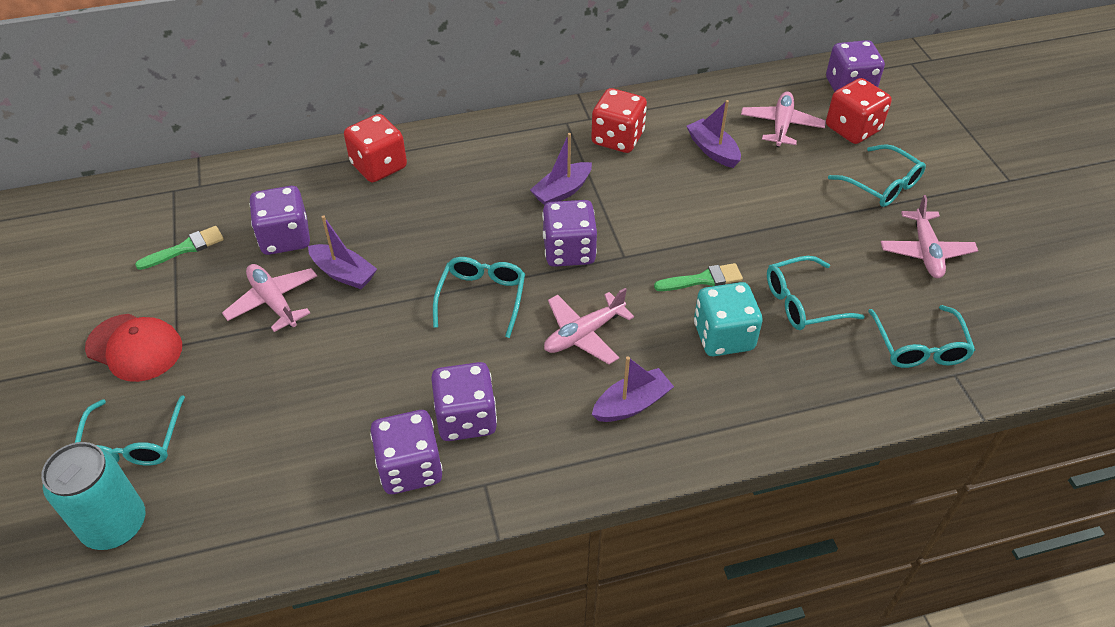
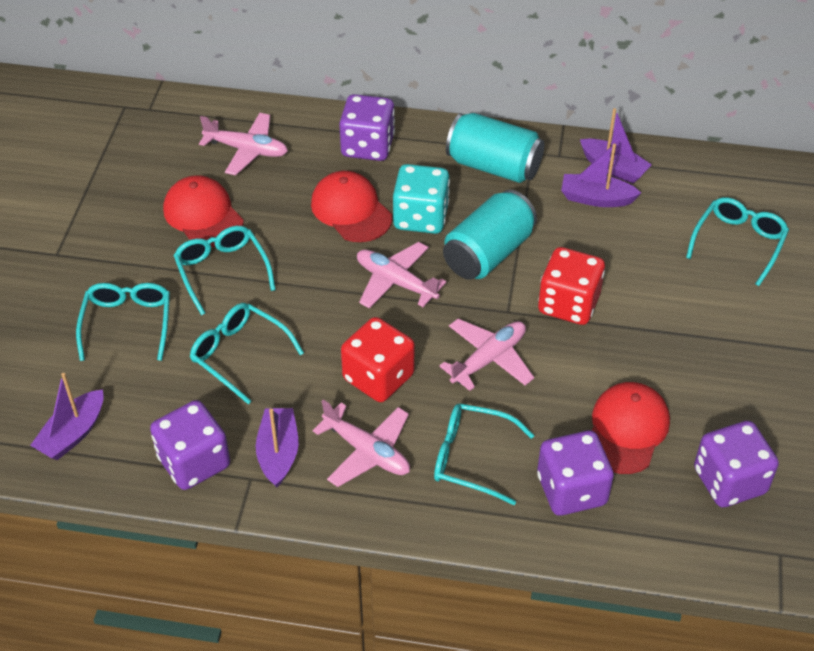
green brush: [135,226,224,270] [654,263,743,291] = 2 -> none = 0
purple dice: [249,186,310,255] [370,410,443,494] [431,362,497,441] [542,200,597,267] [826,40,885,92] = 5 -> [150,400,230,490] [339,94,395,161] [537,430,614,516] [694,421,779,507] = 4
red cap: [85,314,182,382] = 1 -> [163,175,244,247] [311,171,392,242] [591,382,670,474] = 3
red dice: [344,114,407,182] [591,88,647,153] [826,78,892,144] = 3 -> [341,317,415,402] [538,247,605,325] = 2
turquoise can: [41,442,145,550] = 1 -> [443,190,537,280] [446,113,544,183] = 2

